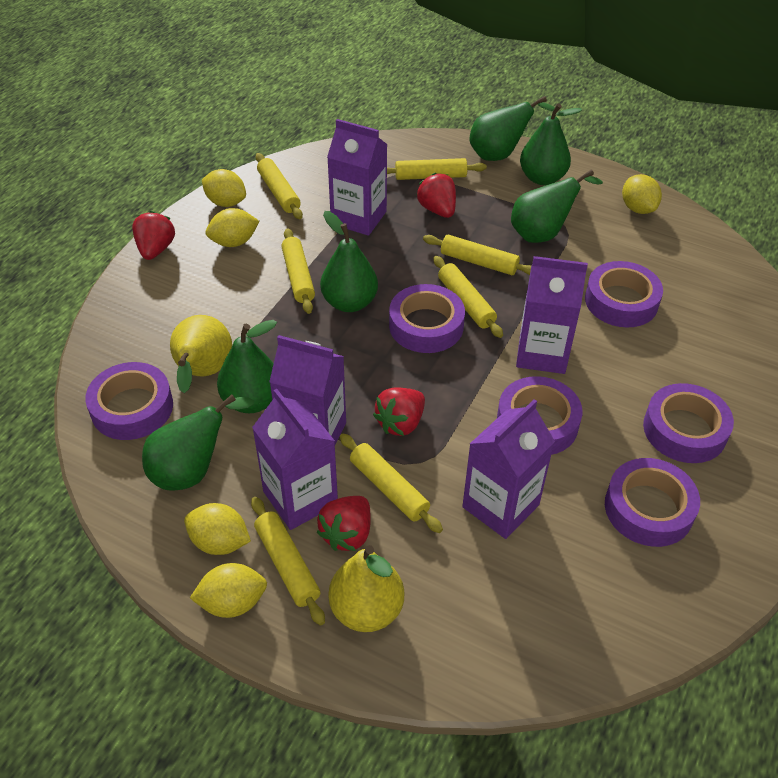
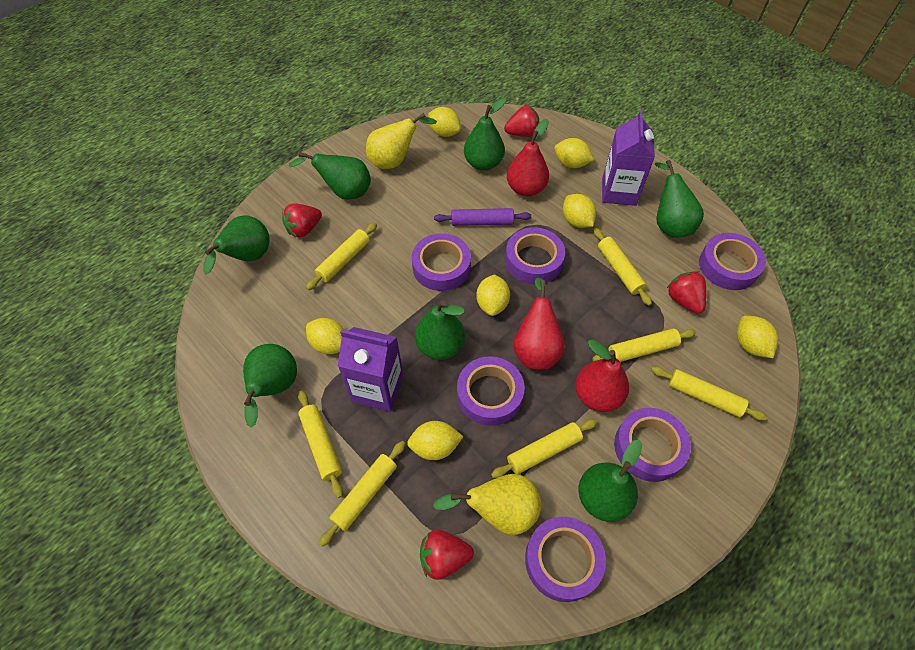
green pear: [142,394,254,491] [217,320,277,413] [320,211,378,312] [469,96,555,161] [511,170,603,243] [520,103,582,185] = 6 -> [203,215,270,274] [243,344,297,428] [288,152,371,200] [415,300,465,360] [464,97,506,171] [578,440,642,522] [655,160,704,238] = 7
purple carton: [252,389,338,530] [269,335,346,445] [327,119,388,236] [462,399,555,539] [516,256,588,374] = 5 -> [338,327,403,412] [602,110,655,206] = 2
purple rolling pin: none = 0 -> [434,208,531,226] = 1
red pear: none = 0 -> [507,119,549,196] [513,278,565,370] [575,340,629,412] = 3
yellow lemon: [184,503,251,555] [190,563,267,618] [202,169,246,207] [206,208,259,247] [622,174,662,214] = 5 -> [306,318,344,354] [407,421,463,460] [428,107,461,137] [476,274,510,316] [554,138,594,168] [563,194,596,228] [737,316,778,358] = 7

